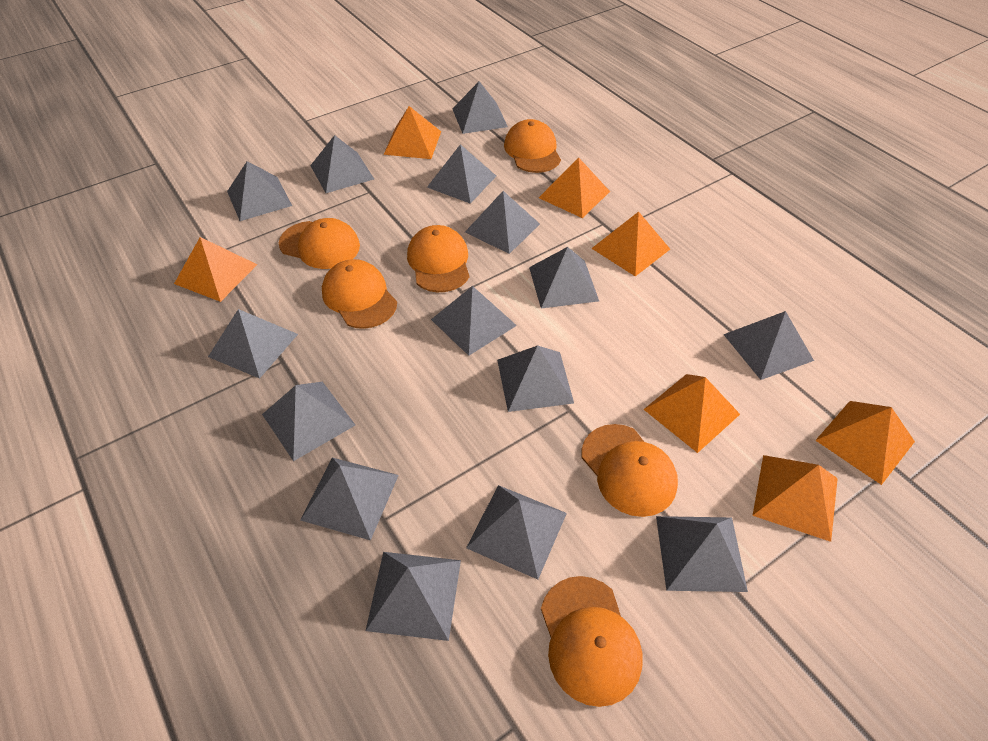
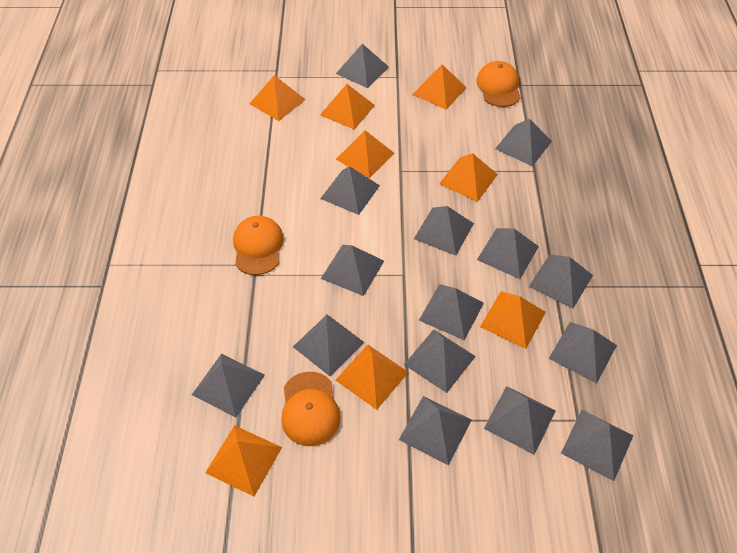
orange cap: [279,218,360,269] [322,259,397,329] [407,225,469,292] [504,119,561,173] [541,576,642,707] [581,424,678,517] = 6 -> [233,216,284,275] [281,372,340,446] [476,61,521,107] = 3
orange pyramid: [174,237,257,302] [384,106,441,159] [539,157,610,218] [591,211,670,276] [643,374,740,453] [752,455,838,542] [815,401,915,485] = 7 -> [205,425,282,497] [249,75,306,121] [320,84,375,130] [336,130,395,178] [336,344,409,410] [412,64,467,110] [439,153,498,202] [480,291,546,349] = 8

